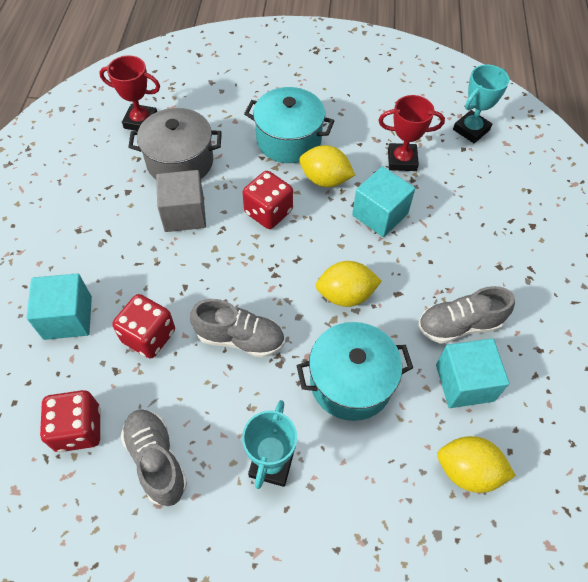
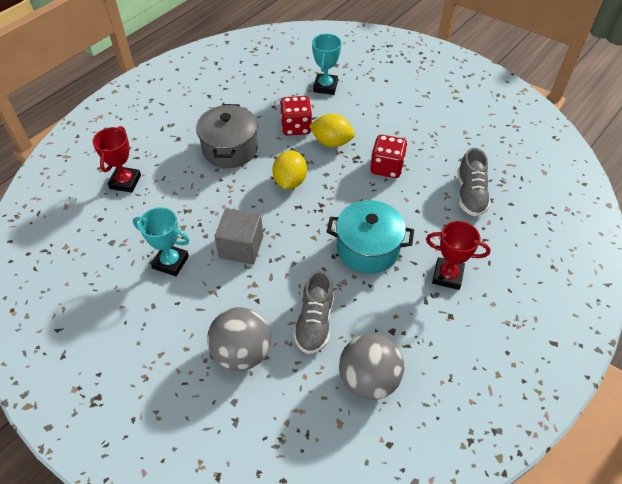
grey ball: none = 0 -> [207,307,271,371] [339,334,404,400] = 2
grey shoe: [120,409,187,506] [190,299,285,358] [418,286,515,344] = 3 -> [293,270,334,354] [457,148,491,216] = 2
red dice: [40,390,101,452] [112,294,175,359] [242,171,293,229] = 3 -> [280,96,312,136] [370,135,407,178] = 2
turquoise cube: [27,273,92,340] [352,166,415,237] [436,338,510,408] = 3 -> none = 0
turquoise pot: [244,87,334,163] [296,322,413,421] = 2 -> [327,200,414,274] = 1
yellow lemon: [299,145,355,187] [316,261,382,307] [437,436,516,493] = 3 -> [272,151,307,189] [309,114,355,147] = 2

